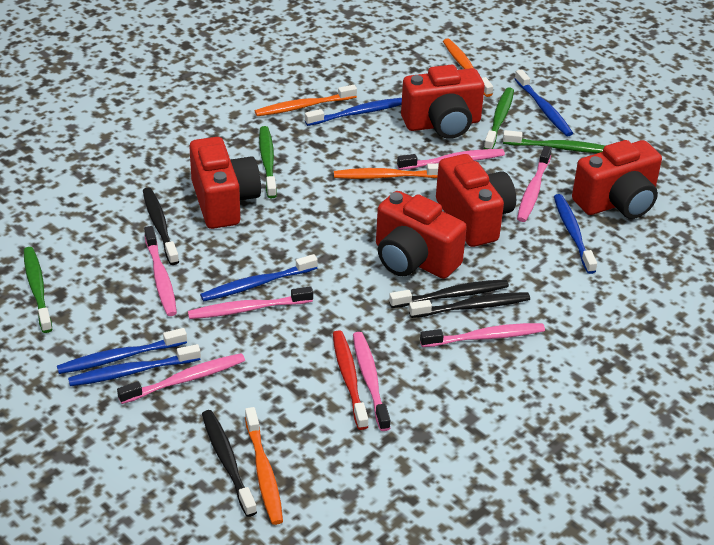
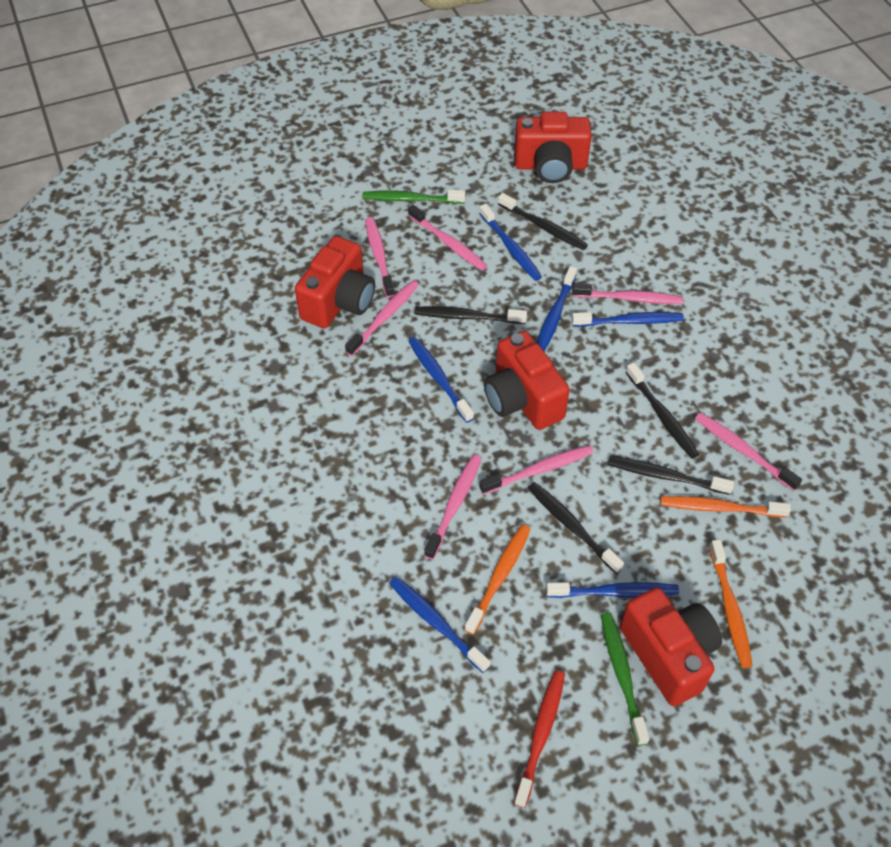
black toothbrush: [143,187,179,265] [202,410,257,517] [389,279,509,308] [409,292,530,318] = 4 -> [415,306,527,324] [498,193,588,250] [528,482,624,574] [608,457,734,495] [626,363,699,459] = 5
green toothbrush: [24,247,52,333] [259,126,277,198] [484,87,514,149] [503,130,605,153] = 4 -> [362,190,465,204] [601,612,650,746] = 2
orange toothbrush: [245,407,283,525] [255,85,357,116] [334,163,439,179] [443,38,493,97] = 4 -> [464,524,531,635] [660,496,791,517] [709,540,753,668] = 3
red camera: [189,137,261,229] [376,191,467,279] [401,65,485,139] [436,154,516,247] [572,140,662,219] = 5 -> [295,236,375,328] [484,331,570,430] [514,112,592,183] [620,587,722,706] = 4

